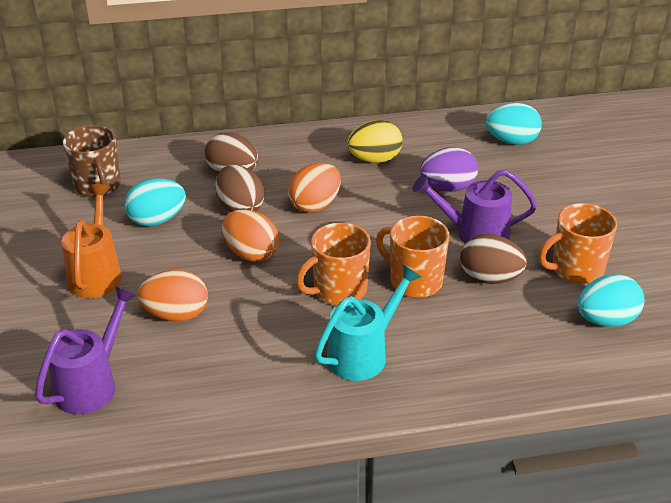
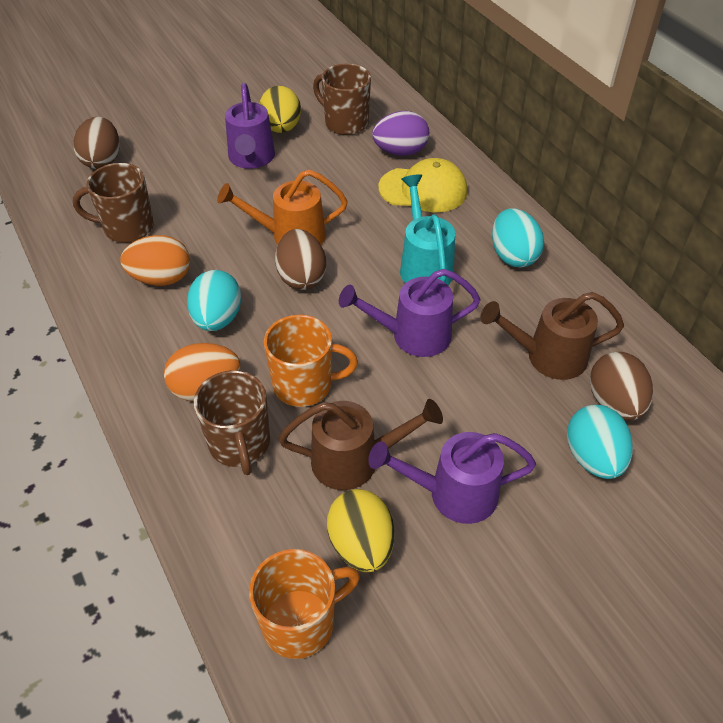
brown mug: [63,125,121,198] = 1 -> [73,163,154,243] [194,370,270,475] [313,64,371,135] = 3
brown watering can: none = 0 -> [278,399,443,490] [480,292,624,380] = 2
orange egg: [137,270,208,322] [222,209,279,262] [288,163,341,213] = 3 -> [120,235,190,286] [164,343,240,401] = 2
orange mug: [296,223,371,305] [376,216,449,298] [538,203,617,284] = 3 -> [249,549,360,659] [264,315,358,407] = 2
purple watering can: [35,286,137,414] [412,169,537,243] = 2 -> [225,83,275,169] [339,269,481,357] [368,432,536,524] = 3
yellow cap: none = 0 -> [378,158,468,212] = 1
yellow egg: [347,120,403,163] = 1 -> [259,86,301,133] [327,489,394,572] = 2

